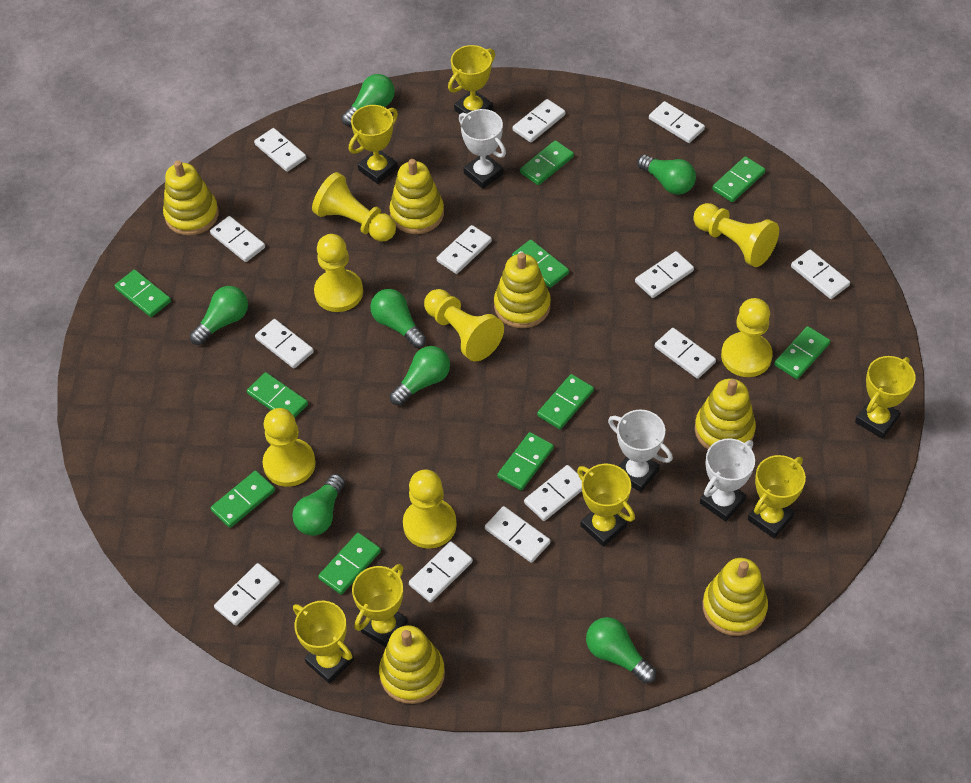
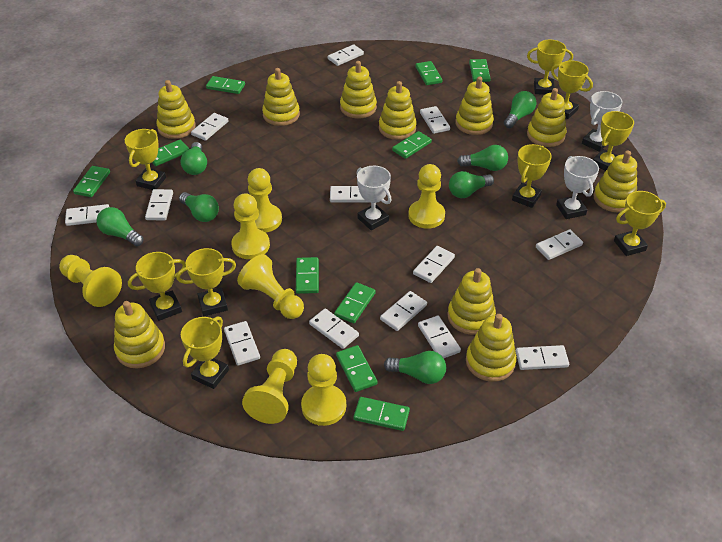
yellow stacking toy: [163,160,219,236] [379,625,445,704] [389,159,444,234] [494,253,551,328] [695,379,756,449] [703,558,768,636] = 6 -> [114,301,165,368] [156,80,196,139] [262,68,300,126] [340,61,377,119] [379,81,417,140] [448,268,496,335] [456,76,494,135] [466,314,517,382] [527,88,566,147] [593,150,637,213] = 10
yellow trophy: [293,601,354,684] [349,105,398,184] [352,564,408,647] [448,45,495,114] [577,464,635,547] [748,455,806,538] [855,356,916,439] = 7 -> [125,129,166,190] [128,252,186,321] [176,248,236,316] [181,316,229,389] [512,144,552,208] [527,40,573,95] [551,60,593,119] [593,111,634,171] [614,191,666,256] = 9

